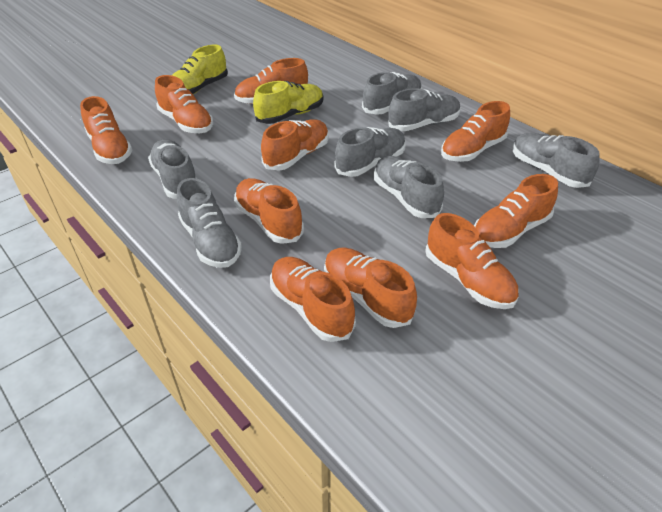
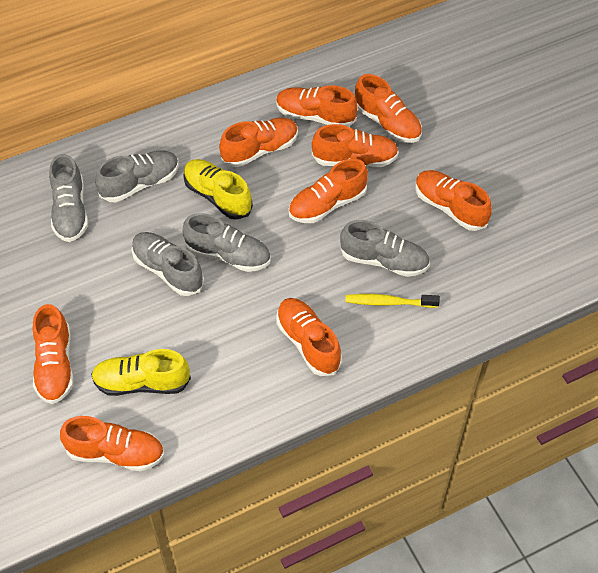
grey shoe: [148,139,196,199] [177,178,242,268] [334,127,406,177] [362,72,422,115] [374,156,444,218] [388,88,461,131] [513,133,600,188] = 7 -> [49,154,88,242] [95,150,179,202] [131,232,204,296] [182,213,270,272] [340,220,430,277] = 5
orange shoe: [80,96,133,164] [155,75,213,133] [234,58,308,104] [234,178,304,244] [261,119,329,170] [270,257,356,342] [324,248,417,328] [425,213,518,309] [441,101,510,162] [474,174,558,248] = 10 -> [33,304,74,404] [60,416,164,471] [219,118,298,167] [276,85,357,127] [276,298,342,376] [289,159,368,223] [312,124,399,167] [355,74,422,143] [415,170,492,231] = 9
yellow toothbrush: none = 0 -> [345,294,440,308] = 1

